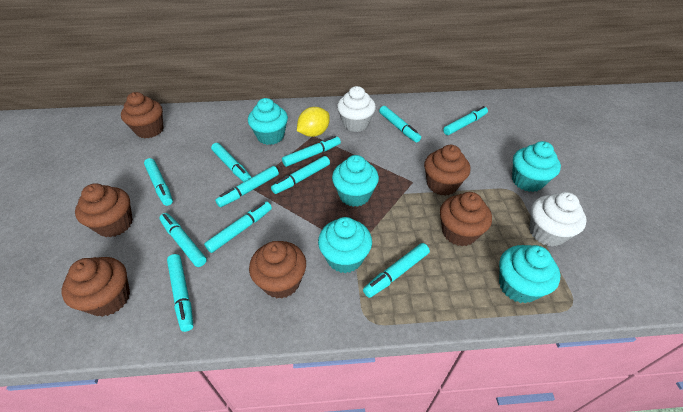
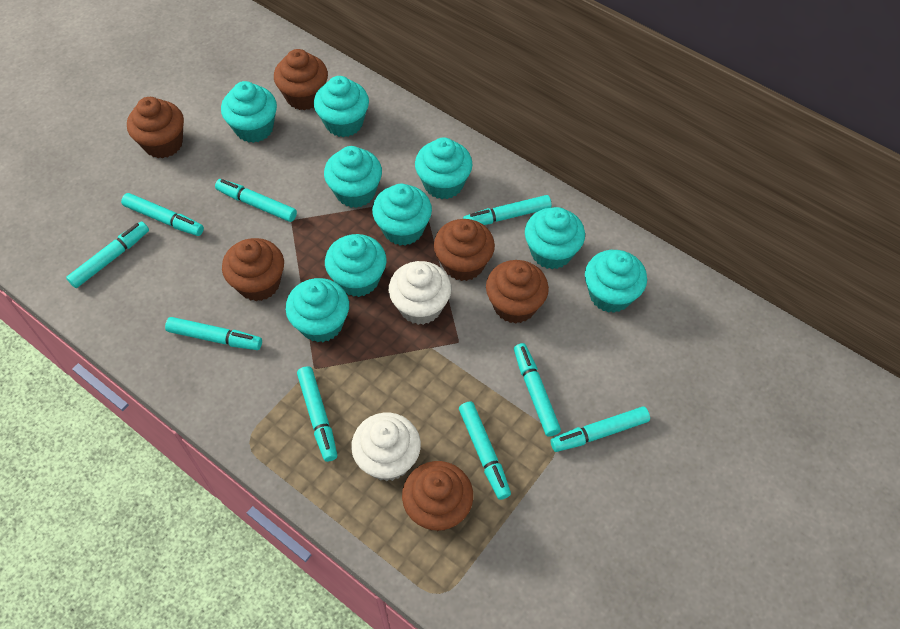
turquoise cupcake: [248,98,288,145] [318,217,372,273] [332,155,379,207] [499,245,560,303] [512,141,561,192] = 5 -> [221,81,277,143] [286,278,349,343] [314,76,369,137] [324,146,382,208] [325,234,387,297] [372,184,432,246] [415,138,473,199] [525,207,585,269] [585,250,647,313] = 9
turquoise marker: [144,158,173,206] [159,213,207,267] [167,254,193,332] [204,201,272,253] [211,143,252,182] [215,166,279,207] [271,156,330,194] [282,136,341,167] [363,243,430,298] [379,106,421,142] [443,106,488,135] = 11 -> [66,221,149,288] [121,193,204,236] [165,317,262,350] [215,179,297,222] [297,366,337,462] [459,402,511,500] [463,195,551,225] [514,343,561,437] [551,406,650,452] = 9
yellow lemon: [297,107,330,137] = 1 -> none = 0

